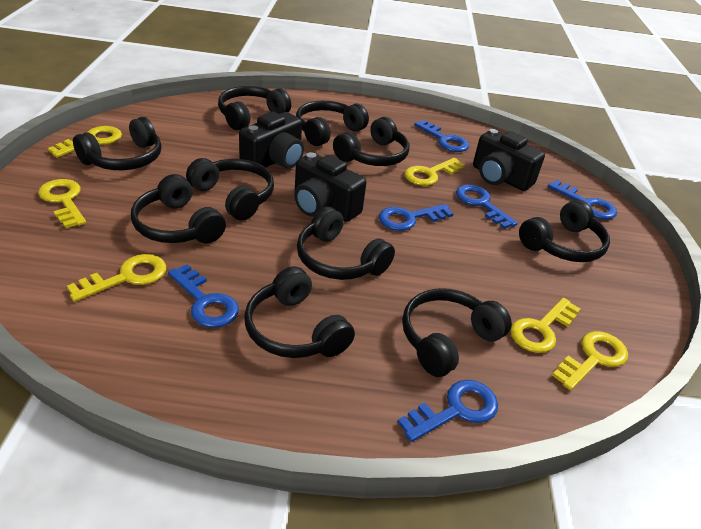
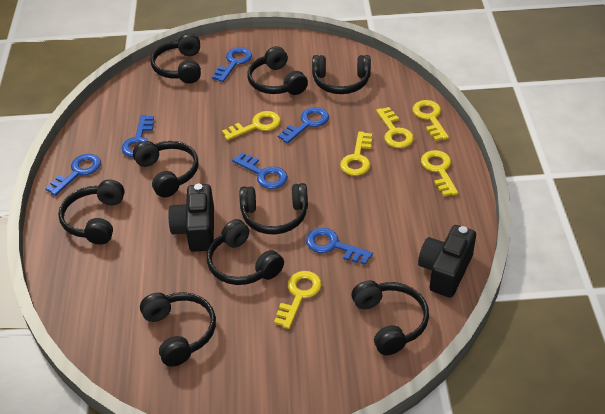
black camera: [239,112,304,169] [294,152,367,222] [473,129,545,191] = 3 -> [168,184,214,252] [418,225,476,298] = 2
black headphones: [73,117,162,170] [131,174,226,243] [186,158,274,221] [218,86,291,130] [244,267,355,358] [296,101,369,146] [297,207,395,280] [333,117,409,166] [402,288,512,377] [519,200,610,262] = 10 -> [58,180,125,244] [133,141,198,198] [140,292,216,367] [150,33,201,84] [207,219,284,285] [239,183,308,234] [247,46,308,95] [312,55,371,94] [351,280,429,355] = 9

